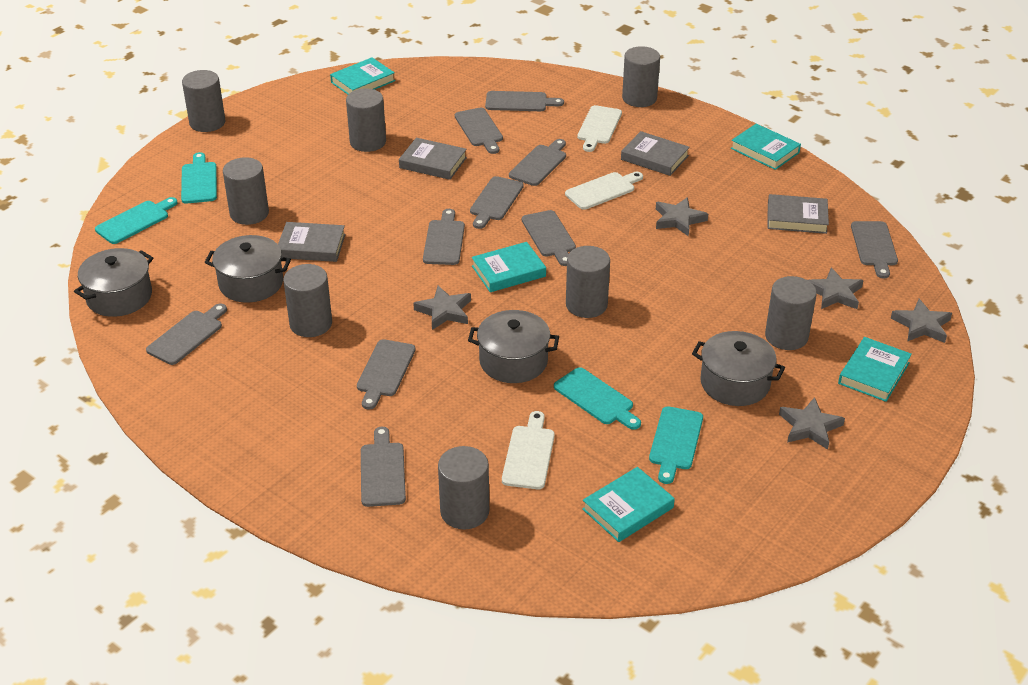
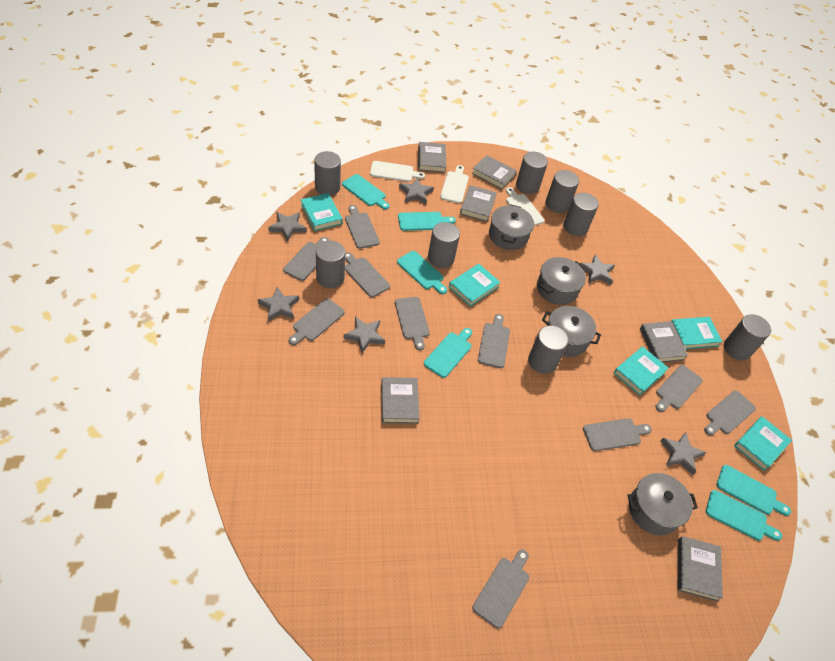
grey book: [278,222,346,262] [399,138,467,180] [621,131,690,176] [768,194,829,234] = 4 -> [381,377,420,424] [418,142,446,173] [460,185,497,222] [472,155,517,189] [640,321,688,362] [678,536,723,602] = 6
grey star: [413,286,471,330] [656,197,708,237] [779,397,845,449] [808,267,864,309] [891,299,952,343] = 5 -> [258,287,299,321] [268,212,307,242] [343,317,385,353] [399,178,434,204] [579,254,615,285] [660,432,706,475] = 6
turquoise cutting board: [95,197,178,244] [181,152,217,204] [554,367,641,430] [649,406,703,484] = 4 -> [342,174,390,210] [397,251,447,294] [398,212,456,231] [424,328,472,378] [706,490,782,541] [716,465,791,516] = 6

